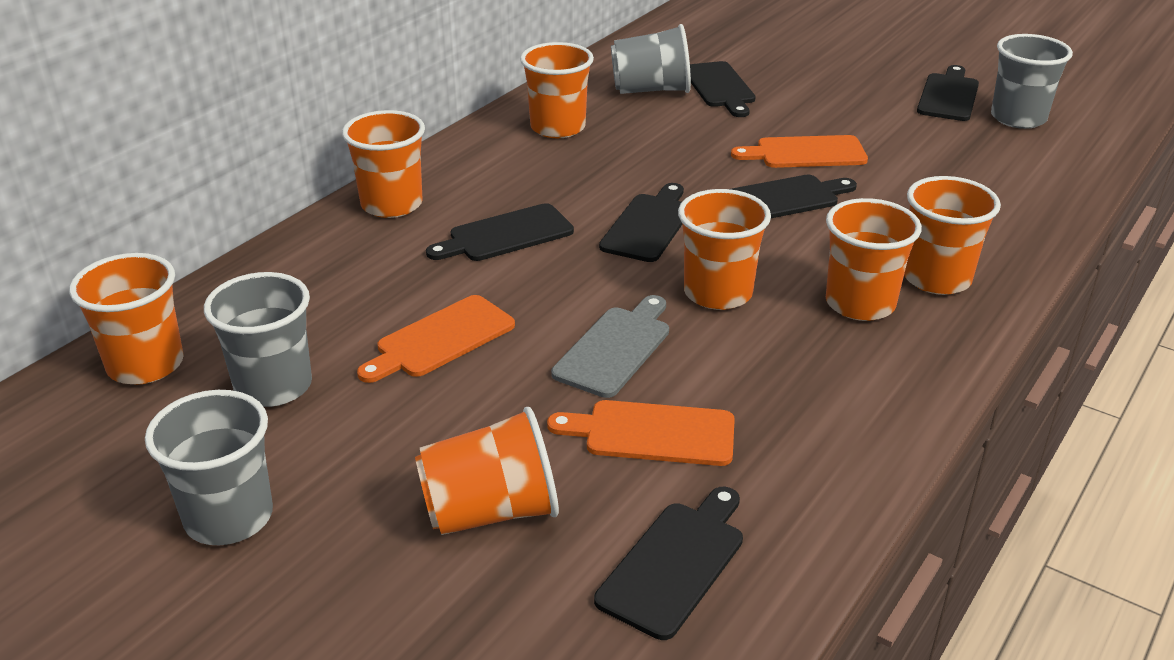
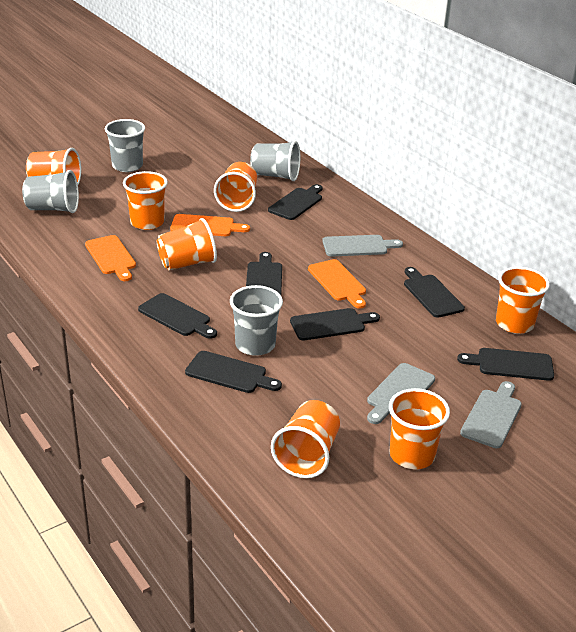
black cutting board: [426,203,574,261] [594,487,743,640] [599,183,684,262] [690,61,756,117] [730,175,857,218] [917,65,979,121] = 6 -> [138,293,217,339] [185,351,282,393] [246,252,282,295] [268,184,322,220] [290,308,380,340] [404,267,465,318] [457,348,554,381] = 7
grey cutting board: [551,295,669,398] = 1 -> [322,235,403,257] [367,363,435,424] [460,381,522,448] = 3

